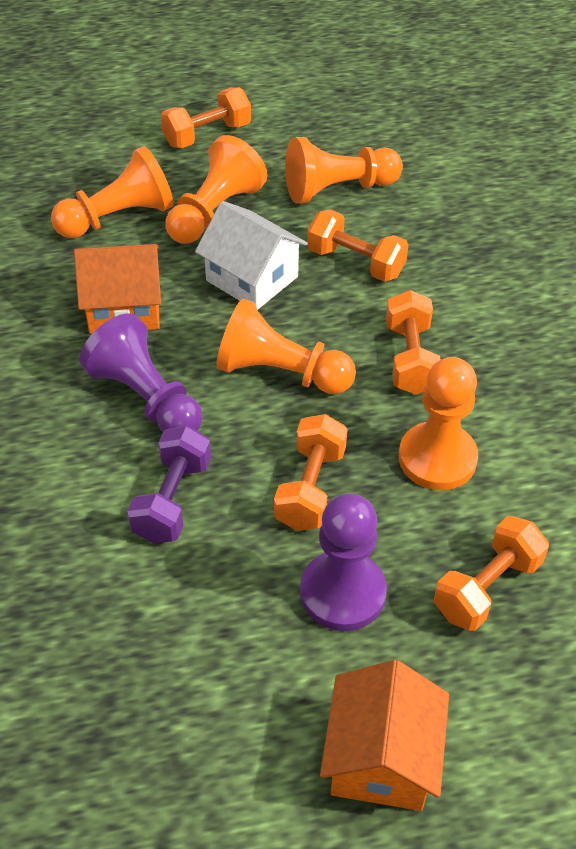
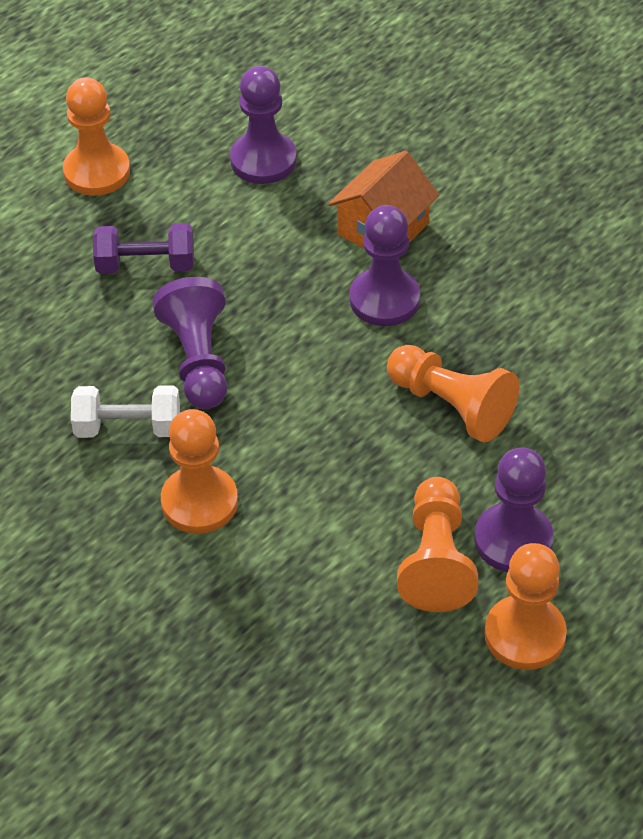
orange dumbbell: [161,87,251,148] [274,414,348,531] [307,209,408,282] [386,290,440,395] [434,516,549,631] = 5 -> none = 0
orange house: [74,244,161,334] [320,660,449,811] = 2 -> [328,151,439,248] = 1
purple pawn: [80,313,203,432] [300,494,387,631] = 2 -> [152,277,227,409] [230,66,297,184] [350,205,420,326] [474,447,554,572] = 4
white dumbbell: none = 0 -> [71,386,180,438] = 1
white house: [195,201,308,310] = 1 -> none = 0

